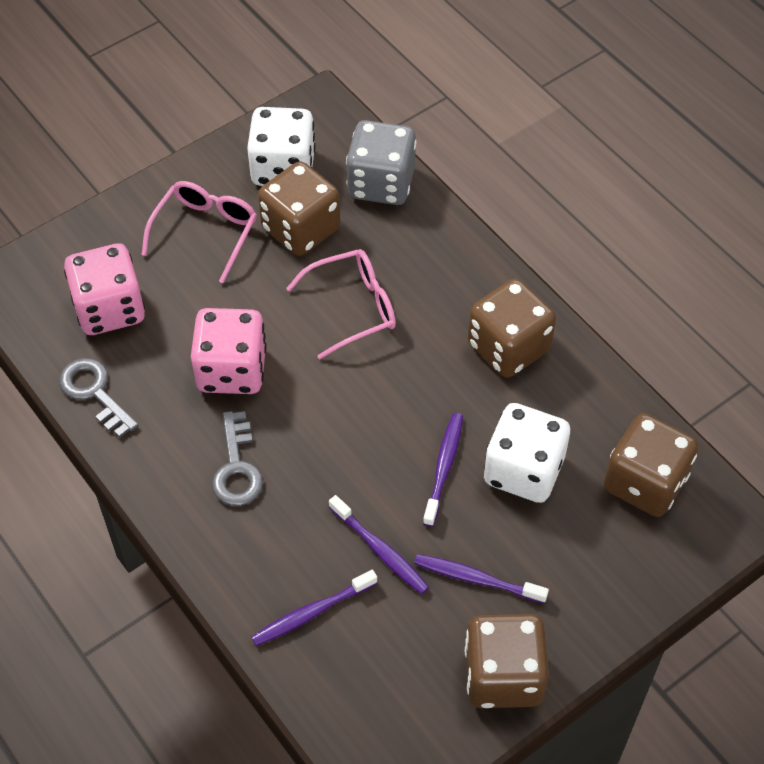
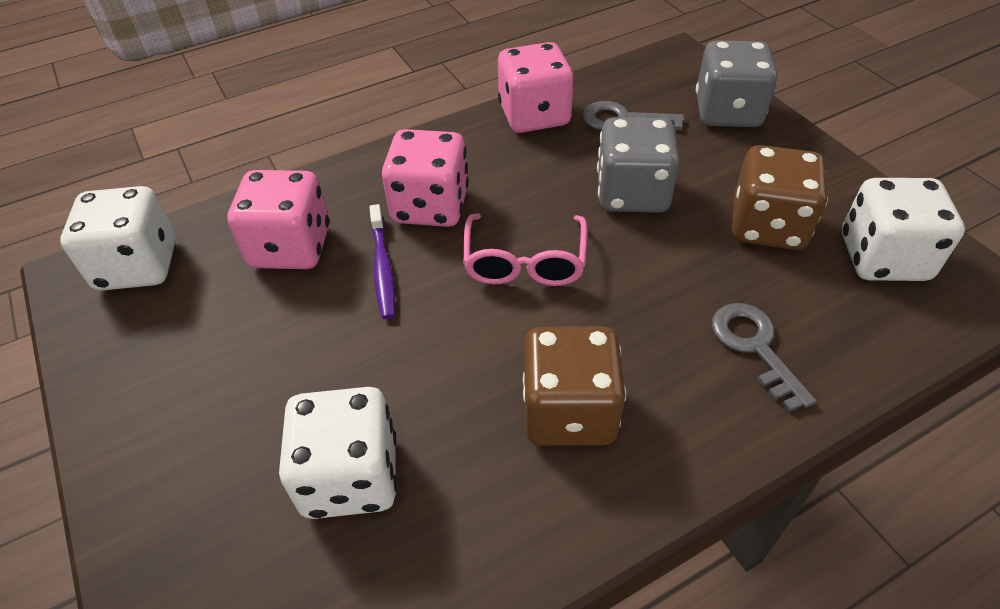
brown dice: [258,161,341,256] [465,614,549,708] [468,279,556,378] [604,413,698,517] = 4 -> [523,326,626,446] [732,145,828,250] = 2
grey dice: [346,120,417,205] = 1 -> [597,117,680,213] [696,40,778,127] = 2
pink dice: [64,243,145,335] [191,308,267,394] = 2 -> [227,170,329,269] [382,129,469,227] [498,42,574,133] = 3
pink glasses: [142,181,257,283] [286,249,396,359] = 2 -> [463,213,587,286] = 1
purple toothbrush: [251,570,377,646] [329,495,429,594] [414,554,549,603] [423,413,463,527] = 4 -> [369,204,395,319] = 1
white dice: [247,107,315,186] [484,403,570,503] = 2 -> [60,186,176,291] [279,387,397,519] [842,178,965,281] = 3

